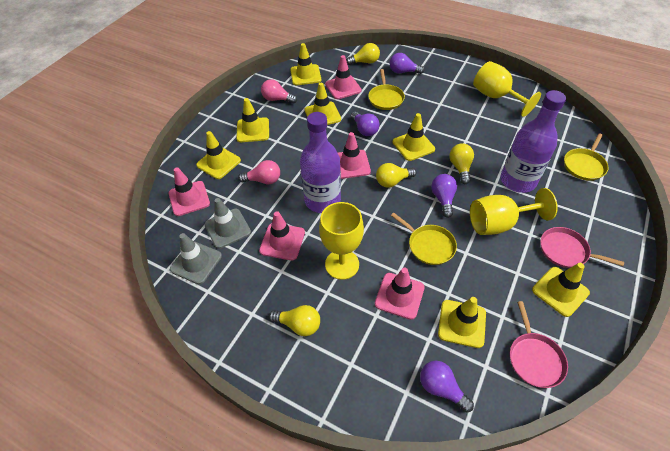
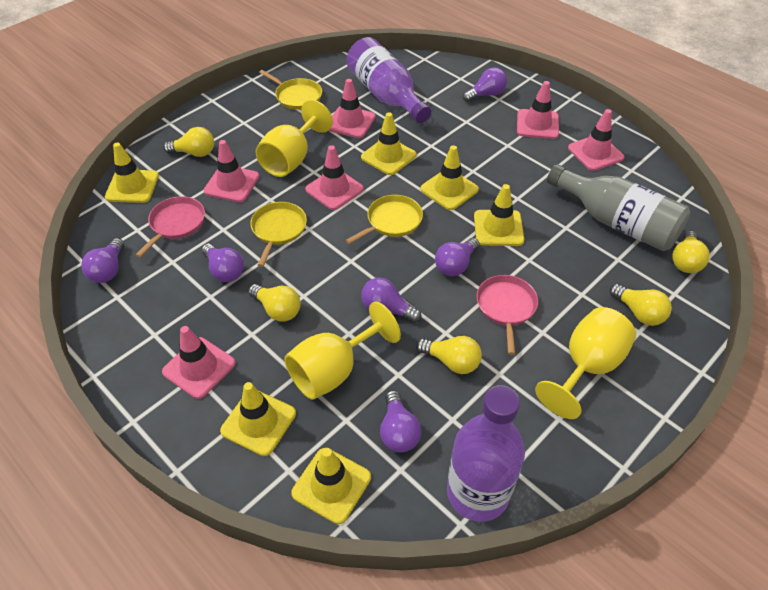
grey bottle: none = 0 -> [547,164,690,251] = 1
grey traffic cone: [170,233,222,284] [204,198,251,249] = 2 -> none = 0
pink light bulb: [238,160,280,184] [261,79,297,104] = 2 -> none = 0
pink traffic cone: [169,167,210,216] [259,211,305,260] [325,55,362,99] [338,132,371,179] [375,268,425,320] = 5 -> [162,326,235,399] [204,140,259,202] [305,145,364,210] [329,79,376,138] [517,81,559,139] [568,109,624,171] = 6
purple light bulb: [351,112,379,136] [390,53,425,74] [420,361,474,412] [431,174,457,218] = 4 -> [81,238,125,283] [202,244,244,282] [361,277,422,323] [380,390,421,452] [435,238,480,276] [463,67,507,102] = 6
yellow light bulb: [269,305,320,336] [346,43,380,65] [376,163,416,188] [449,143,474,184] = 4 -> [163,127,214,157] [248,284,301,322] [416,336,482,374] [610,284,672,326] [672,231,710,273] = 5
yellow traffic cone: [196,131,241,179] [236,98,269,142] [290,43,321,85] [305,83,341,125] [393,113,435,161] [438,297,486,348] [532,263,590,317] = 7 -> [105,142,159,203] [220,382,296,456] [291,448,371,524] [361,112,416,175] [420,145,479,210] [474,184,524,246] = 6

